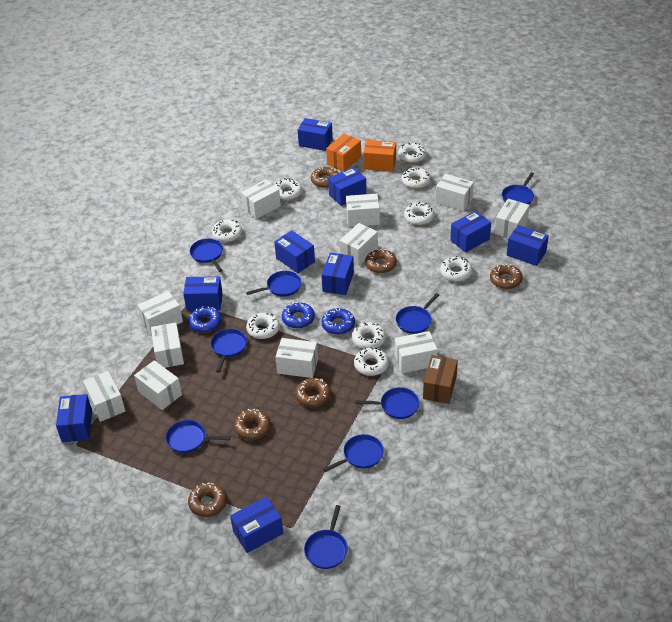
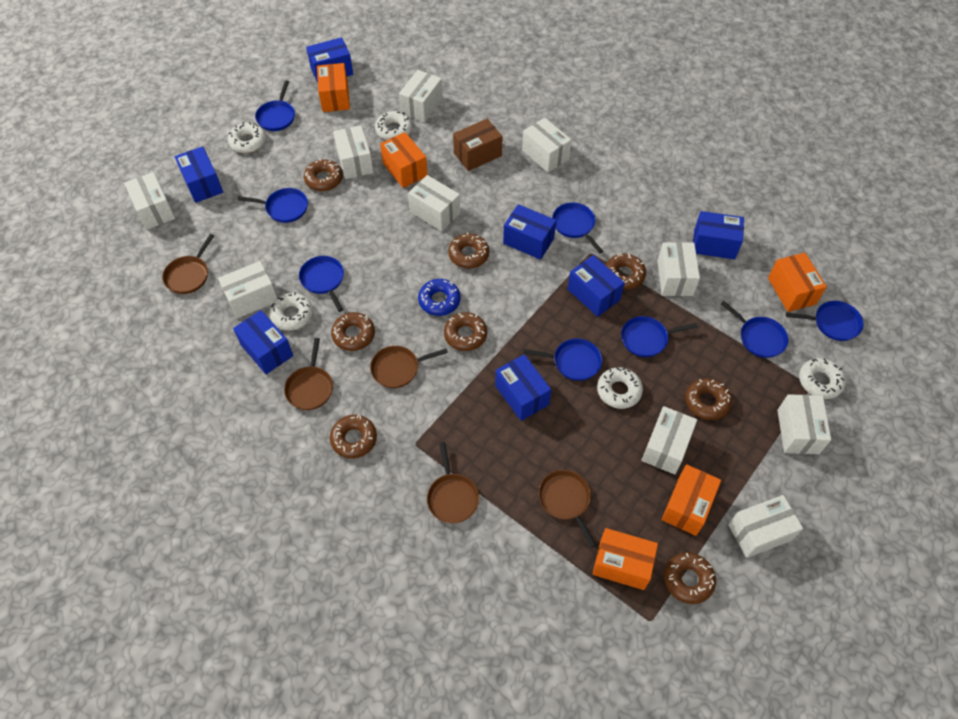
blue box: [56,394,92,442] [183,276,223,311] [230,497,283,553] [274,230,315,273] [298,118,333,151] [321,253,354,295] [328,167,366,206] [450,211,491,253] [507,225,549,266] = 9 -> [175,146,223,203] [233,310,293,374] [306,37,353,83] [495,354,551,421] [503,204,556,260] [568,255,625,317] [693,211,744,260] = 7
blue donut: [188,306,222,333] [282,302,315,328] [321,308,355,335] = 3 -> [418,279,461,316] = 1
blue pan: [166,420,230,453] [190,238,223,272] [211,329,247,372] [246,271,301,297] [304,505,348,569] [323,434,384,472] [355,387,420,419] [396,293,439,334] [502,172,534,205] = 9 -> [237,188,308,223] [255,80,295,131] [299,256,344,312] [523,339,602,381] [552,202,603,254] [621,316,698,357] [721,301,789,358] [786,301,864,341] = 8
brown donut: [188,482,227,517] [234,409,271,440] [295,378,331,407] [311,167,339,188] [365,248,397,273] [490,264,523,289] = 6 -> [304,159,343,191] [330,415,377,458] [331,312,375,351] [444,312,487,351] [448,233,489,269] [606,253,646,289] [664,552,716,604] [685,378,732,420] = 8
brown pan: none = 0 -> [162,234,214,294] [284,338,333,410] [370,346,448,388] [427,442,479,523] [539,470,596,548] = 5
orange box: [326,134,361,172] [363,140,396,171] = 2 -> [317,63,350,112] [380,132,428,188] [592,528,658,590] [662,464,721,536] [768,253,827,312] = 5
white box: [83,371,125,422] [134,360,182,410] [137,291,183,335] [151,322,184,368] [241,179,281,219] [276,338,318,378] [339,223,378,266] [346,194,380,227] [395,331,437,373] [435,174,474,211] [494,199,530,238] = 11 -> [124,172,175,230] [218,261,277,319] [333,125,373,179] [399,70,443,122] [408,175,460,231] [522,118,572,173] [641,406,697,475] [657,242,700,296] [728,495,803,558] [777,394,831,454] = 10
white donut: [212,219,242,242] [246,313,280,339] [274,178,302,200] [352,323,386,349] [354,347,389,376] [398,143,426,163] [402,168,431,189] [404,202,434,225] [440,256,472,282] = 9 -> [228,122,266,153] [269,292,313,331] [375,111,412,140] [597,367,643,409] [799,358,846,399] = 5

